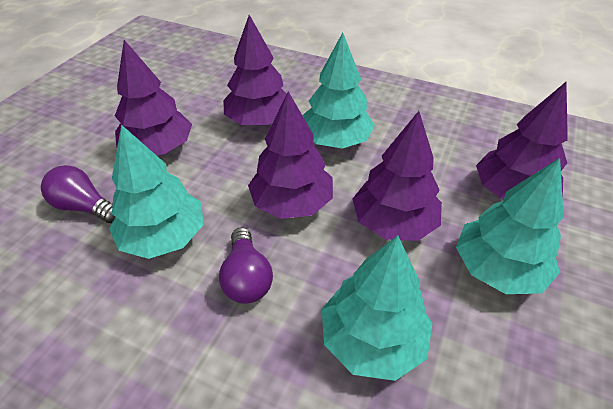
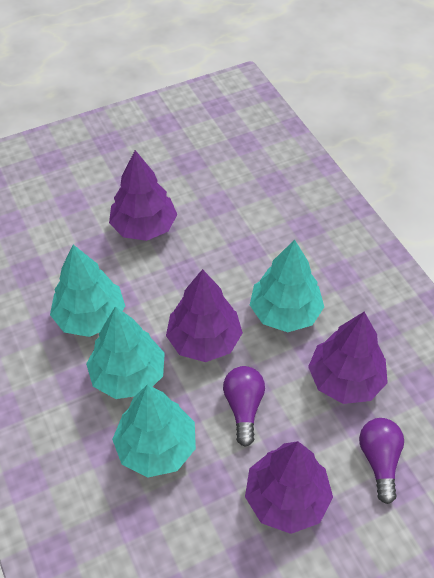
purple tree: [115,40,192,155] [223,15,286,125] [248,91,333,219] [353,111,442,241] [476,82,568,200] = 5 -> [109,150,177,241] [166,269,243,362] [245,441,333,534] [308,312,388,404] = 4

